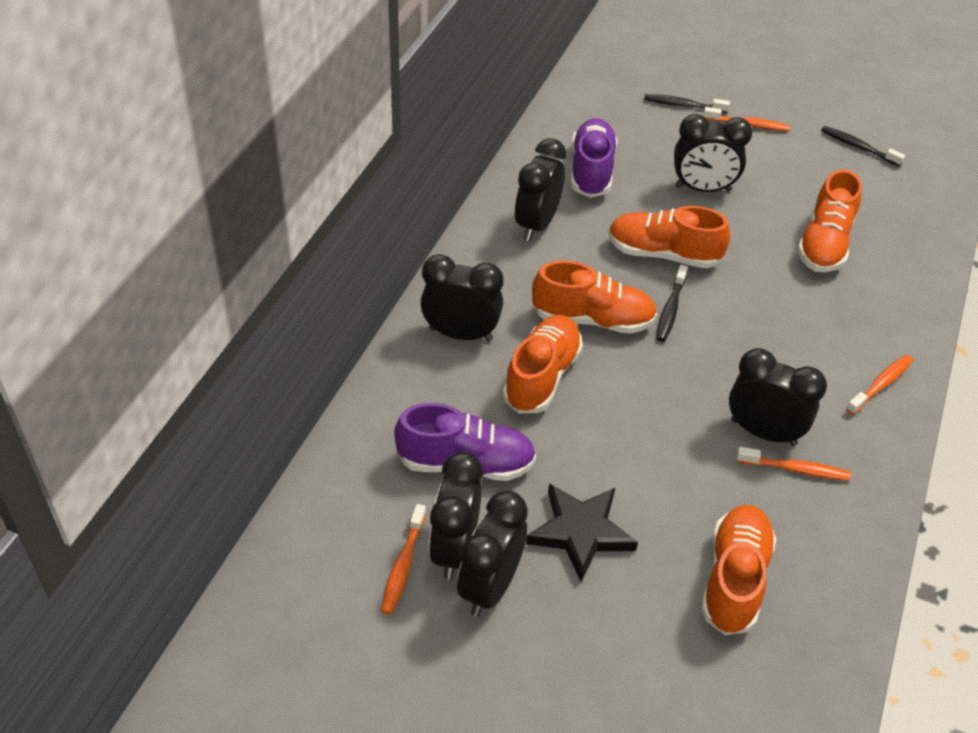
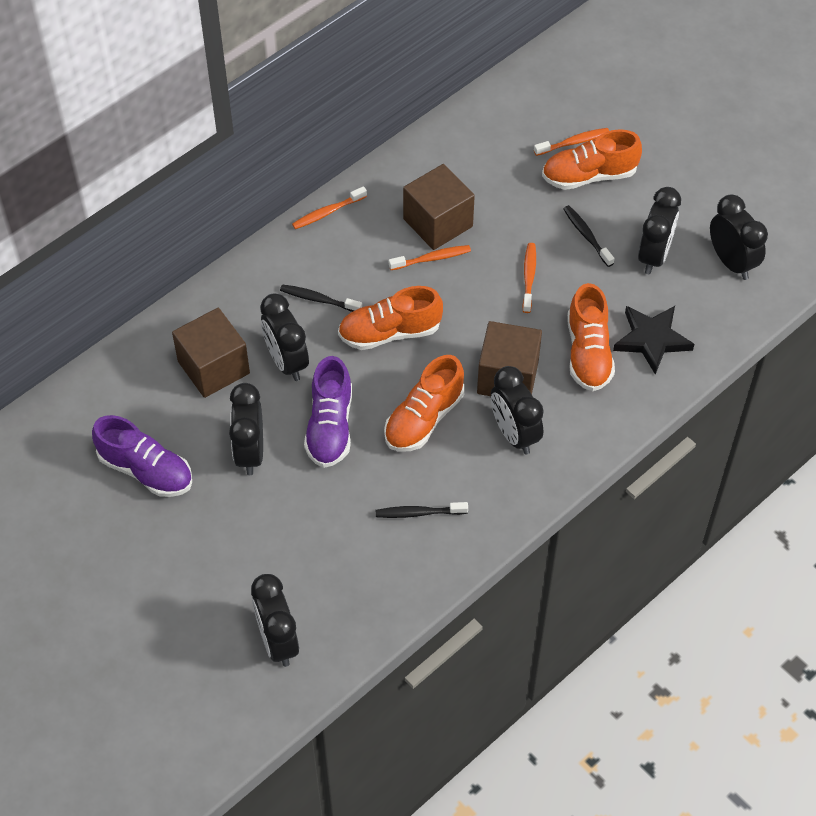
brown cube: none = 0 -> [172,308,250,398] [403,164,475,250] [477,321,542,396] = 3
orange shoe: [503,315,583,413] [532,261,657,334] [608,206,730,268] [701,505,776,635] [797,169,862,272] = 5 -> [338,286,443,350] [384,355,464,452] [542,129,642,190] [567,283,615,392] = 4

